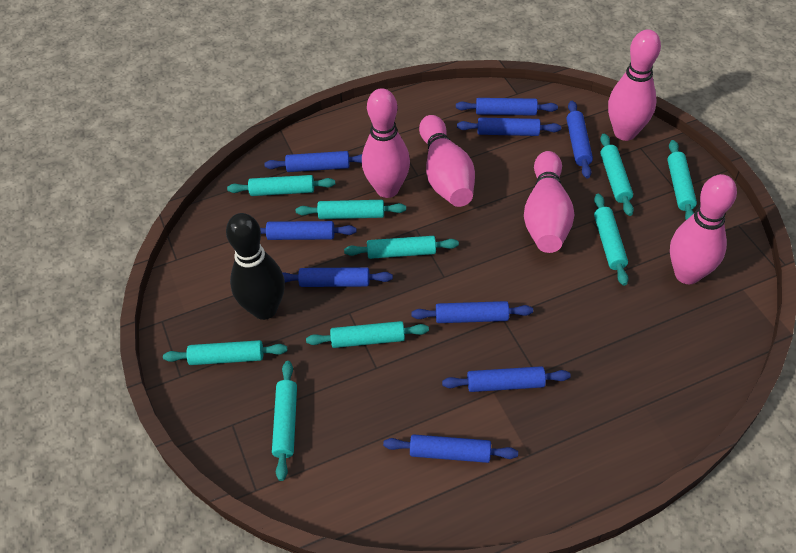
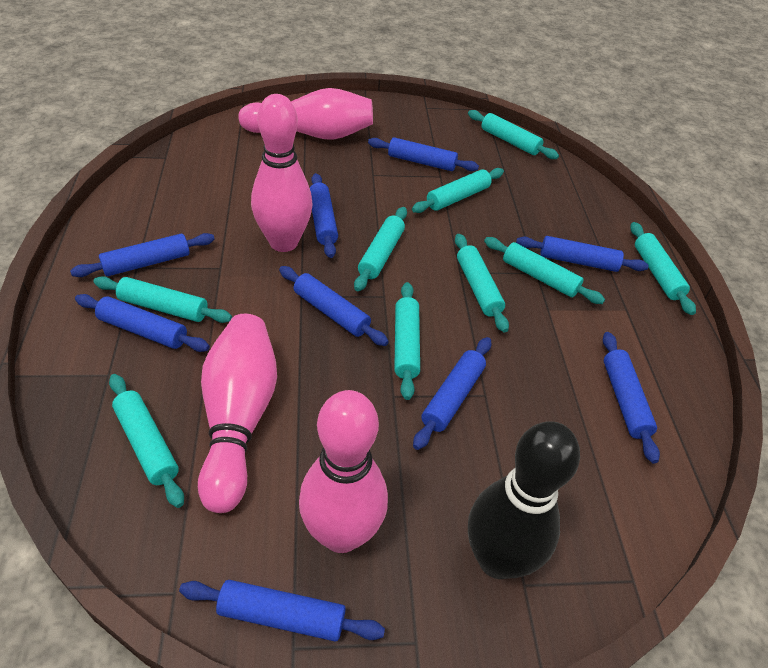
pink bowling pin: [362,88,410,198] [419,115,475,207] [524,151,574,253] [608,30,661,141] [670,174,737,284] = 5 -> [198,314,277,513] [238,88,373,140] [251,94,312,252] [299,390,388,553] = 4

